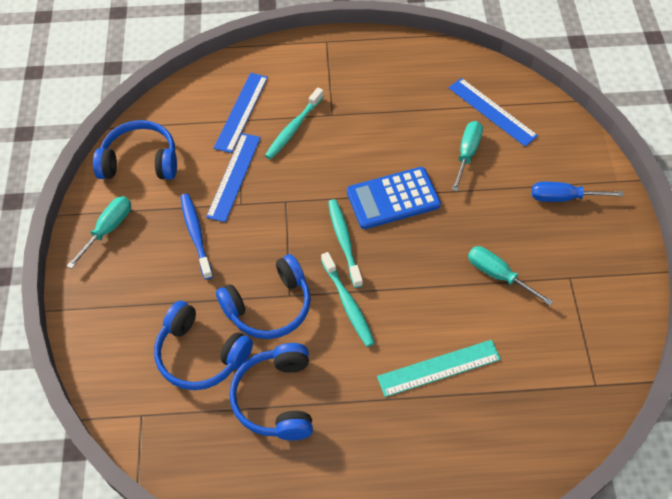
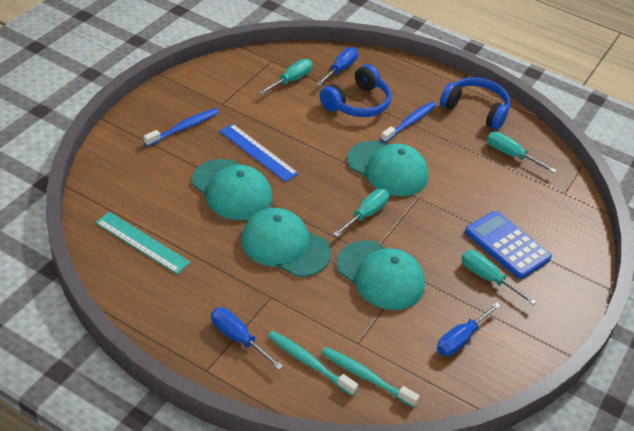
blue headphones: [93,120,177,180] [154,301,253,390] [216,254,311,339] [229,343,313,441] = 4 -> [320,64,391,117] [440,77,510,130] = 2
blue ruler: [206,133,261,222] [213,73,268,153] [449,78,538,146] = 3 -> [219,124,299,182] = 1
blue screwdriver: [532,182,624,202] = 1 -> [211,308,283,370] [316,47,358,86] [437,302,501,356] = 3
blue toothbrush: [180,194,213,280] = 1 -> [144,108,219,147] [380,102,436,143] = 2
turquoise cap: none = 0 -> [192,159,272,220] [241,208,332,277] [336,240,425,310] [347,141,429,196] = 4
turquoise screwdriver: [67,196,131,269] [452,121,483,192] [468,246,554,306] = 3 -> [259,59,313,95] [333,189,389,237] [461,250,537,305] [487,132,557,173] = 4
turquoise toothbrush: [265,88,324,159] [321,252,375,347] [328,199,363,288] = 3 -> [268,331,358,396] [322,347,420,408] = 2

